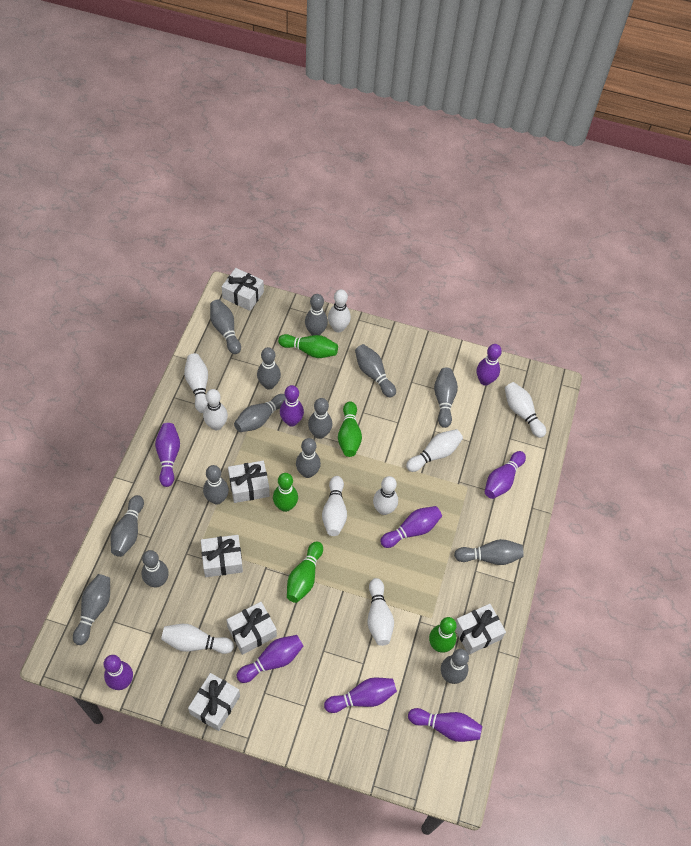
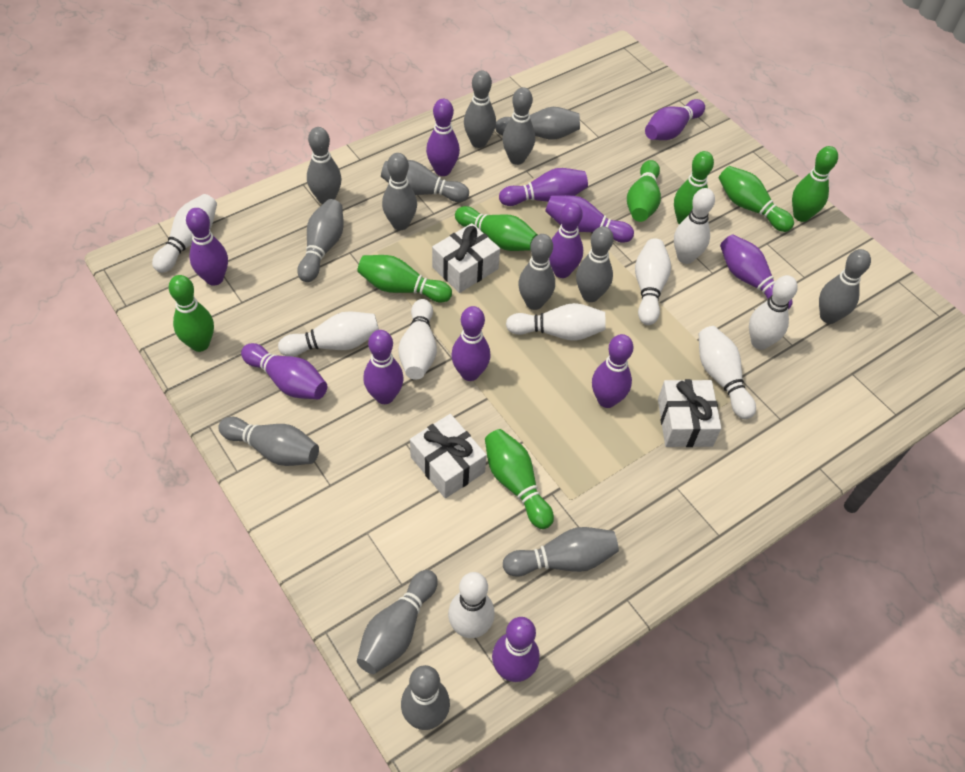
green bowling pin: [273,473,298,512] [278,334,338,358] [287,541,323,603] [338,401,362,457] [429,617,457,653] = 5 -> [169,275,214,352] [357,255,452,302] [455,206,538,251] [485,429,554,529] [627,160,661,222] [674,151,714,225] [719,166,794,232] [792,146,838,222] = 8
purple bowling pin: [104,655,133,690] [155,423,180,487] [236,635,303,683] [280,385,304,427] [324,678,397,713] [380,506,442,548] [408,708,482,742] [477,344,502,386] [485,451,526,499] = 9 -> [186,208,228,286] [241,343,327,399] [363,330,404,404] [426,99,460,176] [451,306,491,381] [492,617,540,682] [499,168,588,206] [545,195,634,243] [549,202,583,278] [592,334,633,408] [645,99,705,140] [720,234,793,309] = 12
white gift: [188,673,240,731] [201,535,243,577] [222,268,264,311] [226,602,277,655] [228,461,270,503] [456,604,506,655] = 6 -> [410,414,487,498] [432,223,500,293] [658,379,721,447] = 3

